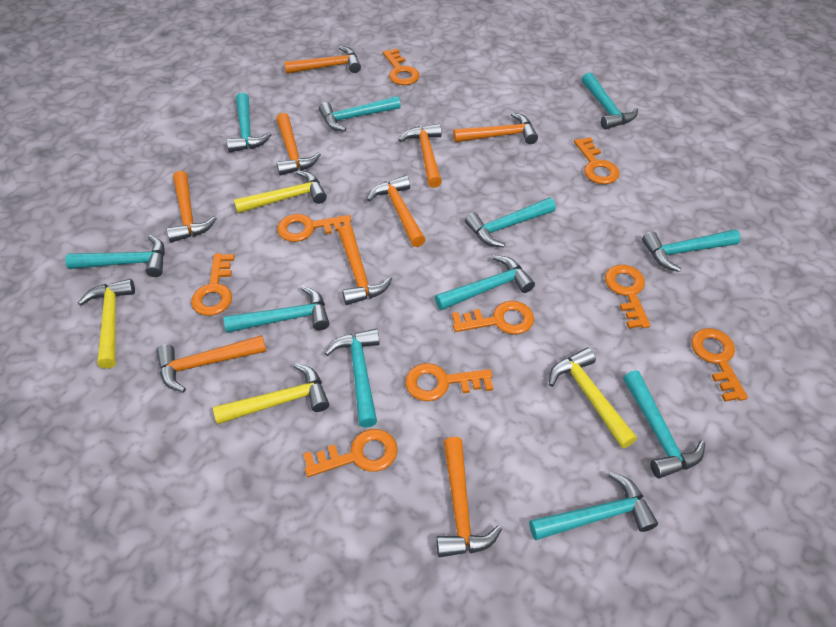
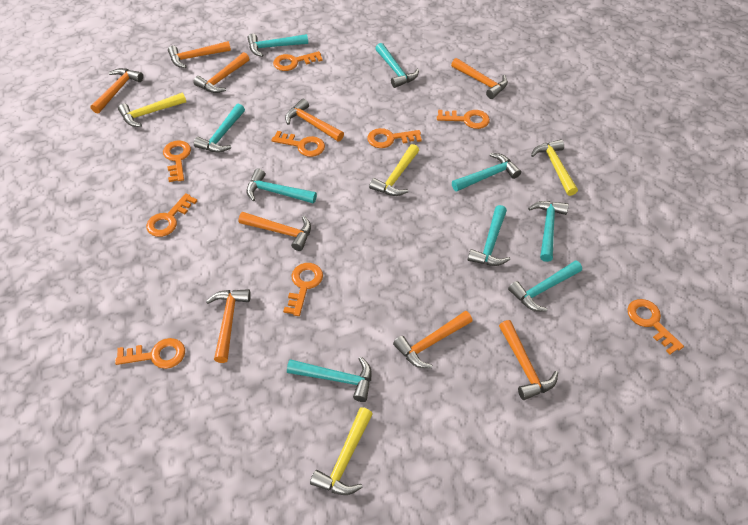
turquoise hammer: [65,235,165,277] [224,286,329,333] [227,93,272,152] [319,96,401,132] [324,329,380,428] [435,255,535,310] [465,198,556,247] [529,472,658,540] [582,73,638,129] [623,370,705,478] [642,229,741,272] = 11 -> [194,104,245,153] [247,34,308,57] [247,169,317,204] [287,357,372,402] [375,43,419,88] [452,153,521,192] [468,205,510,266] [508,260,582,312] [528,201,569,262] = 9

